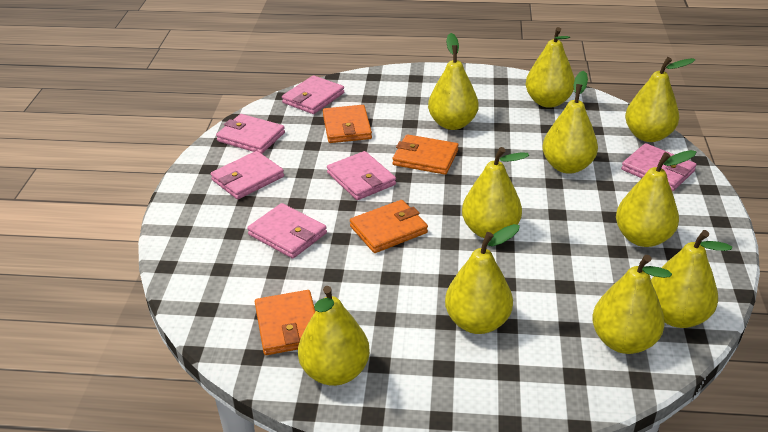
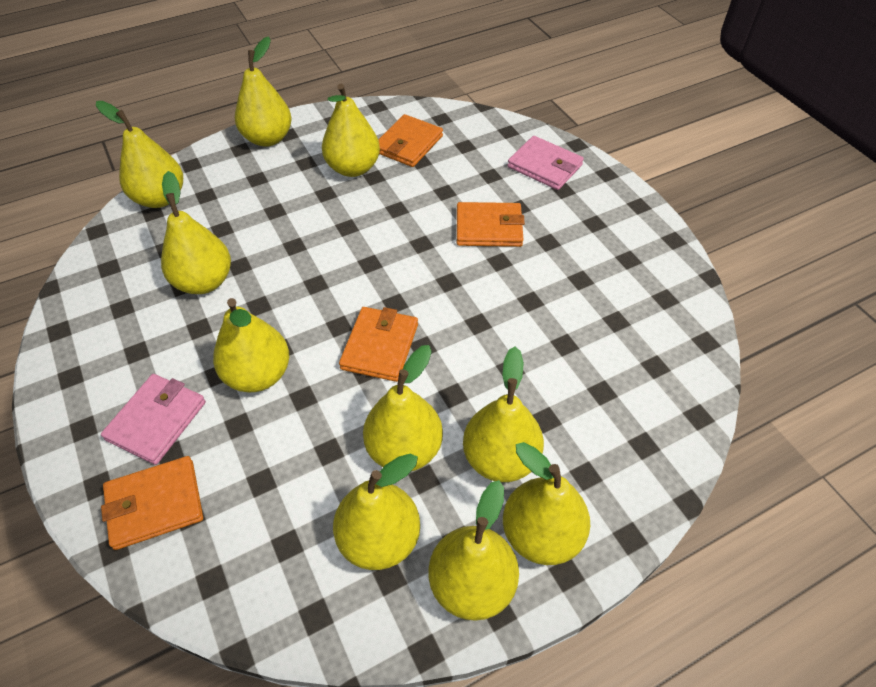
pink wallet: [211,151,284,200] [216,114,285,154] [247,203,327,259] [282,75,344,114] [327,151,396,200] [621,143,696,191] = 6 -> [101,374,206,465] [508,136,584,190] = 2

